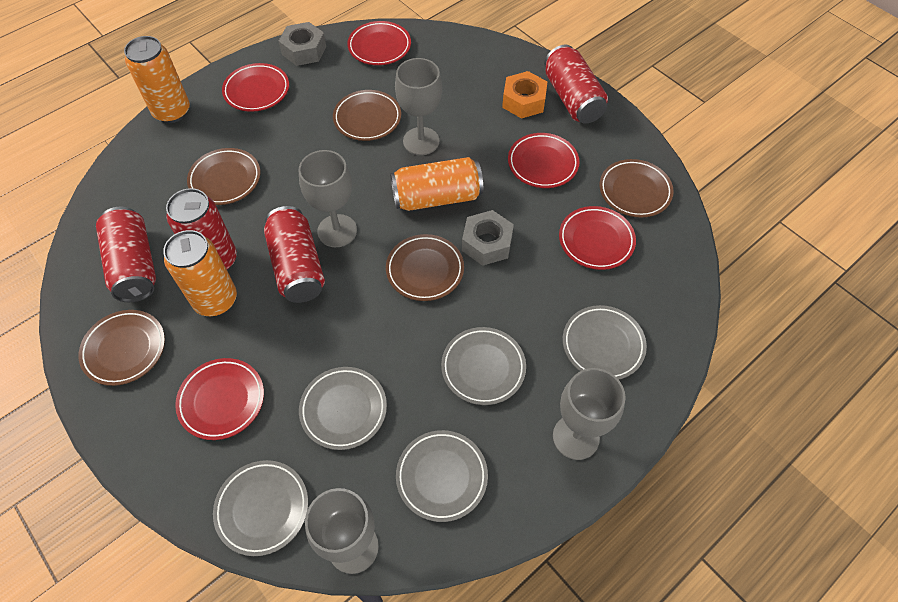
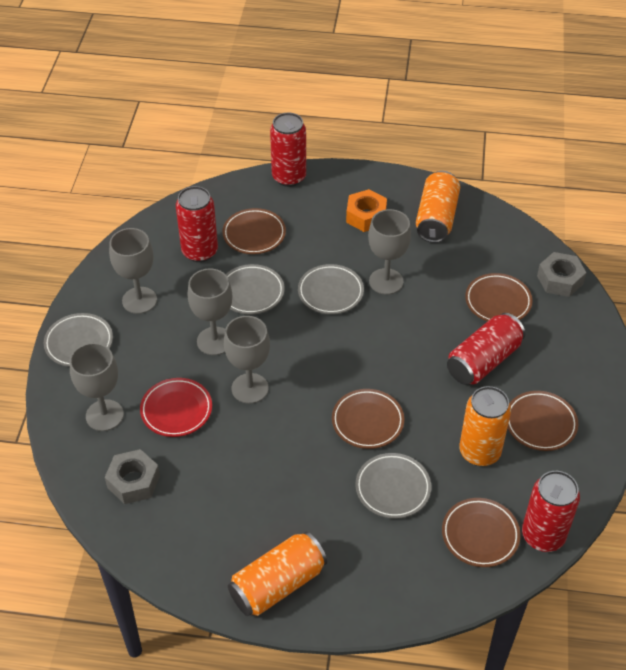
grey goblet: [299,150,357,247] [305,488,379,574] [395,58,442,155] [553,368,626,460] = 4 -> [70,343,124,431] [109,228,157,314] [187,268,232,355] [224,316,270,404] [368,209,411,295] = 5
grey plate: [213,460,308,556] [299,367,387,450] [396,430,488,522] [441,327,526,405] [563,305,647,380] = 5 -> [44,313,113,367] [226,264,285,315] [298,264,364,314] [355,453,431,519] = 4
red plate: [175,358,264,440] [222,63,289,112] [347,21,411,65] [508,133,580,188] [559,206,636,270] = 5 -> [140,378,212,437] = 1

